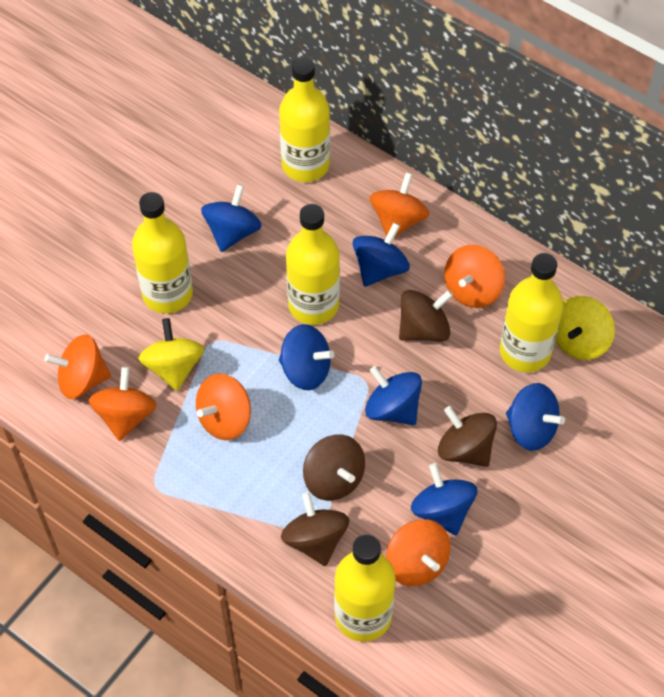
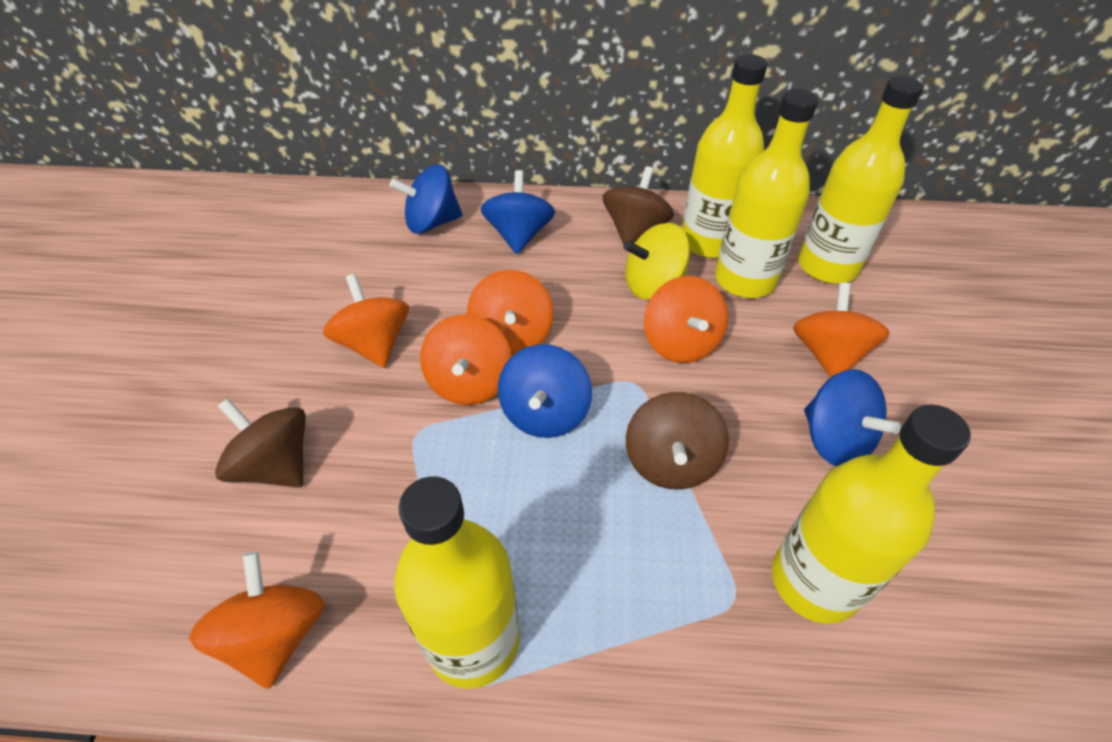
blue spinning top: [201,184,262,252] [279,324,335,390] [353,223,410,287] [365,366,422,425] [411,463,478,536] [506,383,565,451] = 6 -> [390,164,462,234] [481,170,555,254] [498,344,592,438] [804,369,901,466] = 4
brown spinning top: [281,492,349,566] [303,434,365,501] [399,290,453,342] [438,406,497,467] = 4 -> [215,398,306,487] [603,166,674,245] [626,392,729,490] = 3
yellow spinning top: [138,318,204,391] [556,296,615,360] = 2 -> [624,223,690,299] = 1

